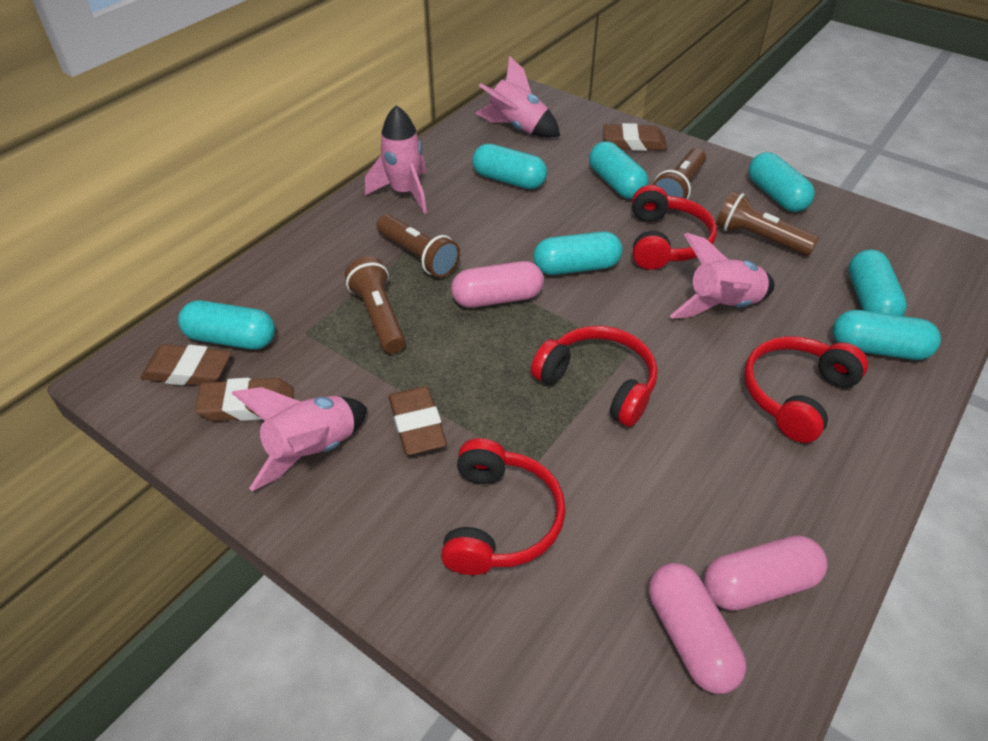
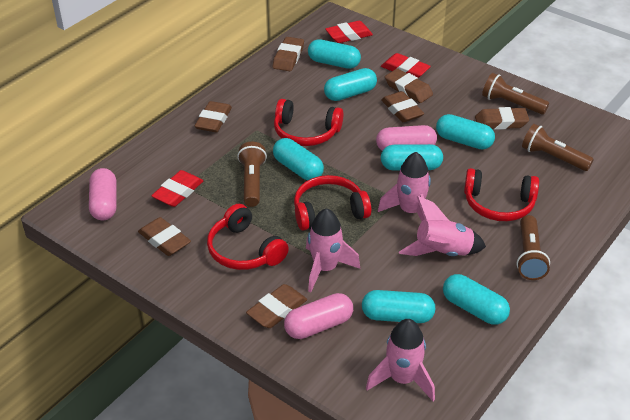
brown eraser: [141,344,231,386] [195,378,294,421] [389,386,447,455] [603,123,667,151] = 4 -> [138,217,191,256] [194,101,232,132] [246,284,307,328] [273,37,304,71] [381,91,424,122] [385,69,433,103] [475,107,529,130] = 7
red eraser: none = 0 -> [151,170,203,207] [325,21,373,43] [381,53,431,78] = 3

